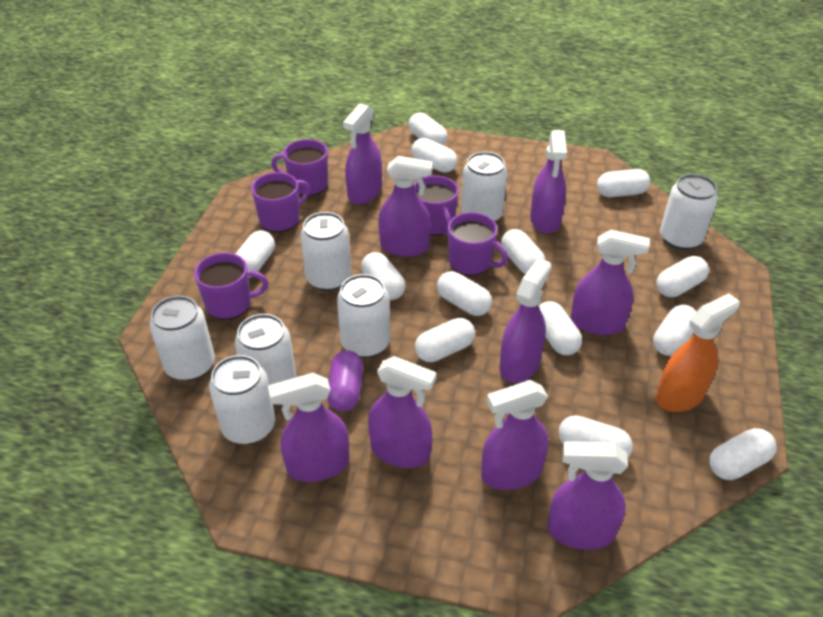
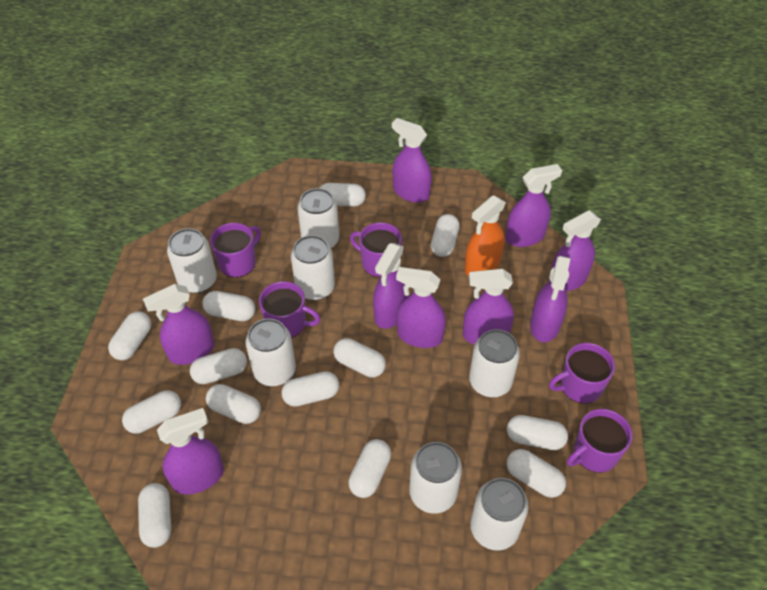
purple capsule: [327,350,363,412] = 1 -> none = 0

